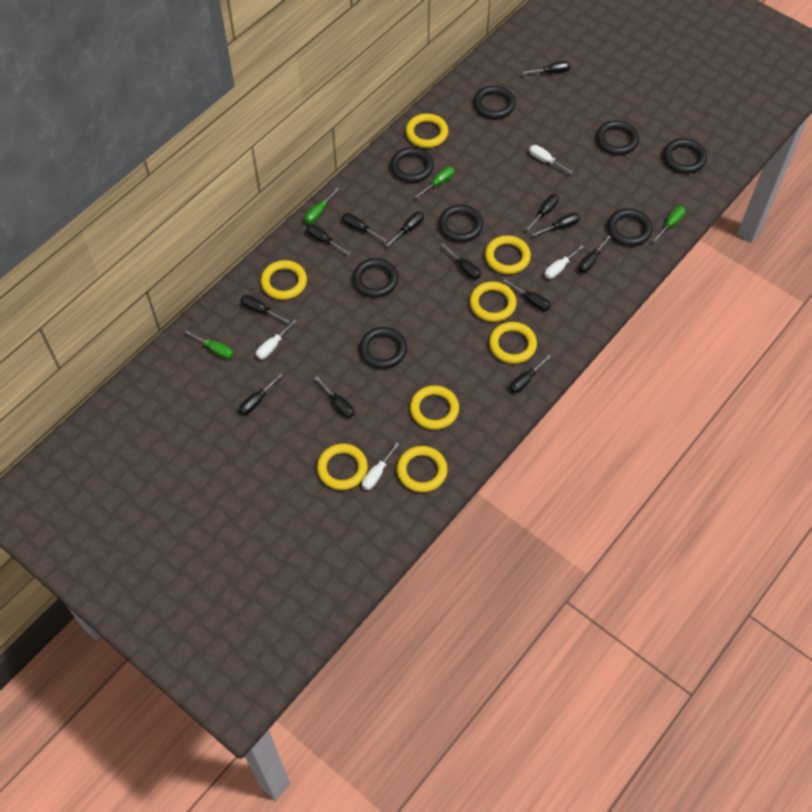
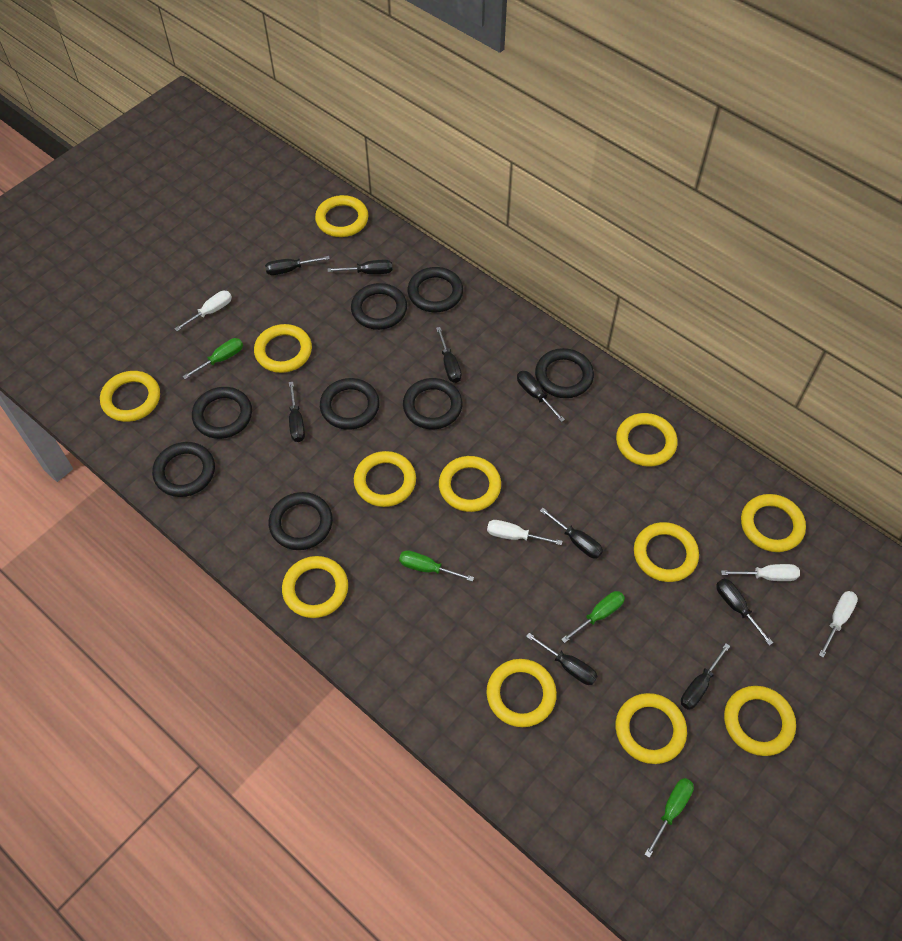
black screwdriver: [239,373,283,415] [241,295,290,323] [306,224,350,255] [315,376,355,418] [342,213,387,242] [386,211,424,247] [441,243,481,279] [503,279,551,311] [510,355,551,393] [522,61,570,74] [526,194,559,231] [532,213,580,237] [578,235,611,273] = 13 -> [265,256,330,275] [289,382,305,442] [328,260,392,274] [436,327,462,383] [517,371,565,422] [526,633,598,685] [540,508,603,558] [681,643,730,710] [716,578,773,645] = 9
yellow ring: [261,260,307,300] [317,444,368,490] [397,446,448,492] [406,113,448,148] [410,385,459,430] [470,281,517,322] [485,235,531,274] [489,322,537,364] = 8 -> [100,371,160,422] [254,324,312,373] [282,556,348,618] [315,195,368,237] [354,451,416,507] [439,456,501,512] [486,659,557,727] [616,413,678,467] [616,693,687,764] [634,522,699,582] [724,686,796,756] [741,494,806,552] = 12

